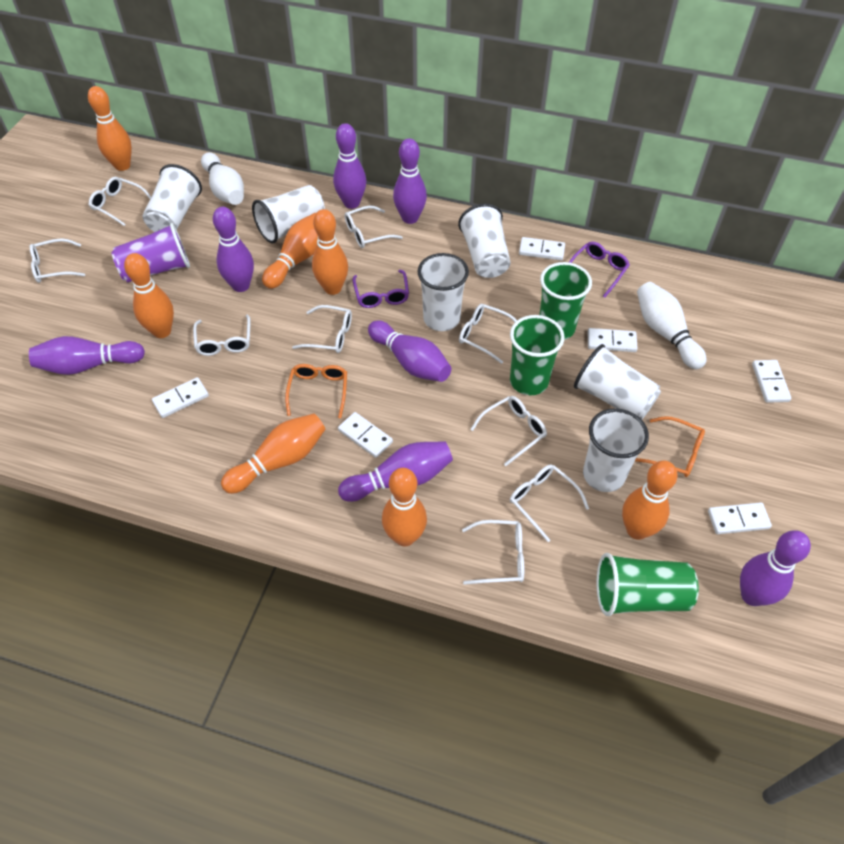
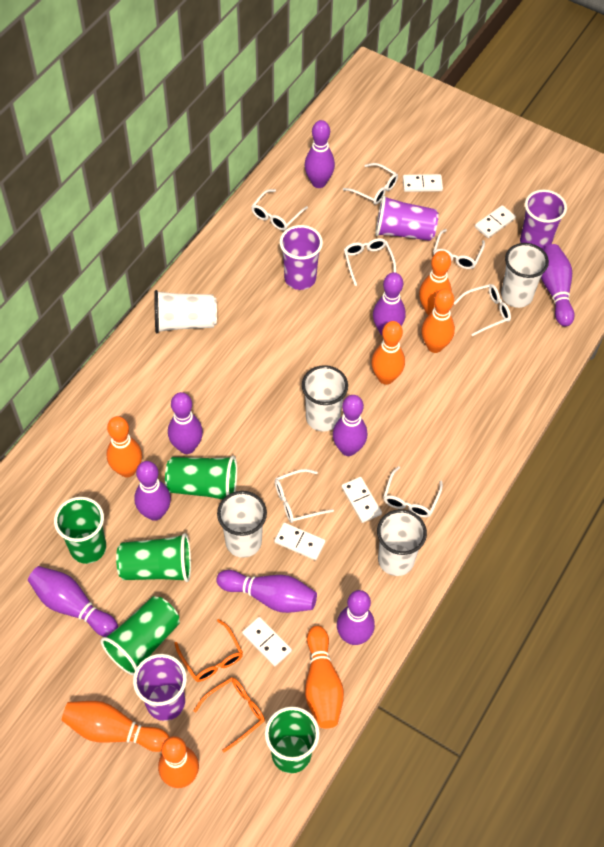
green cup: [510,315,565,395] [539,262,592,340] [597,553,699,616] = 3 -> [54,497,106,564] [101,596,180,676] [116,533,191,582] [165,456,237,499] [265,707,320,773] = 5
purple bowling pin: [29,336,145,375] [213,207,254,292] [333,123,366,209] [338,441,453,502] [368,320,451,382] [393,138,427,224] [740,530,811,606] = 7 -> [28,566,118,637] [134,461,171,521] [168,392,203,454] [217,570,317,613] [305,120,335,188] [333,395,367,456] [337,590,375,645] [373,272,406,335] [541,244,575,327] = 9
purple cup: [111,223,190,282] = 1 -> [133,654,187,721] [280,225,323,290] [375,195,439,241] [520,190,567,250] = 4
purple glasses: [352,270,409,308] [569,242,630,298] = 2 -> none = 0
white bowling pin: [201,152,244,205] [637,282,706,369] = 2 -> none = 0
white cup: [142,164,202,232] [252,185,325,244] [418,253,469,331] [458,204,511,278] [574,344,661,419] [583,408,649,492] = 6 -> [154,290,217,333] [217,491,267,558] [302,365,348,432] [377,509,427,576] [501,243,549,308] = 5
white domino: [152,377,209,418] [338,412,393,458] [519,237,565,260] [587,328,638,352] [708,502,772,534] [752,360,792,403] = 6 -> [242,617,292,666] [274,522,325,560] [341,477,382,523] [403,174,443,192] [475,205,516,238] = 5
white glasses: [30,238,85,283] [89,177,151,226] [193,314,250,356] [292,305,352,353] [344,205,403,248] [459,304,517,364] [462,520,524,585] [470,396,547,466] [510,464,589,542] = 9 -> [251,189,308,230] [275,469,334,523] [343,163,398,205] [344,238,396,286] [383,466,443,518] [433,229,485,269] [454,284,511,336] = 7

